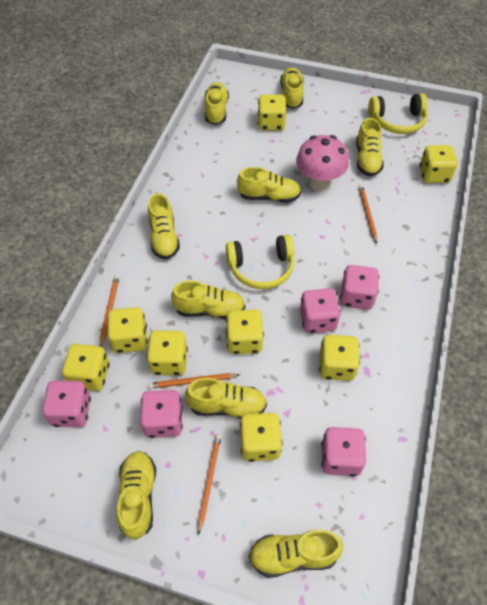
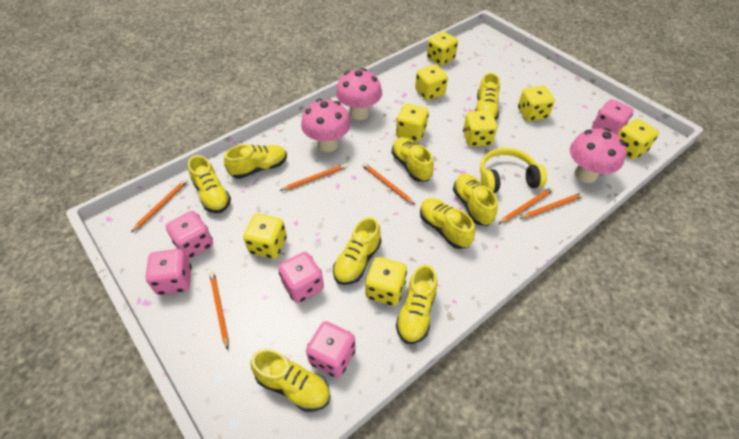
orange pencil: [100,275,119,347] [148,373,240,389] [198,434,221,535] [359,185,377,244] = 4 -> [131,179,188,232] [209,271,229,350] [280,163,348,191] [362,163,415,205] [498,187,554,224] [519,193,584,219] = 6
pink mushroom: [296,135,349,191] = 1 -> [301,99,351,152] [336,68,382,120] [570,128,626,183] = 3
yellow headphones: [226,235,294,289] [368,93,428,134] = 2 -> [480,148,547,193] = 1

